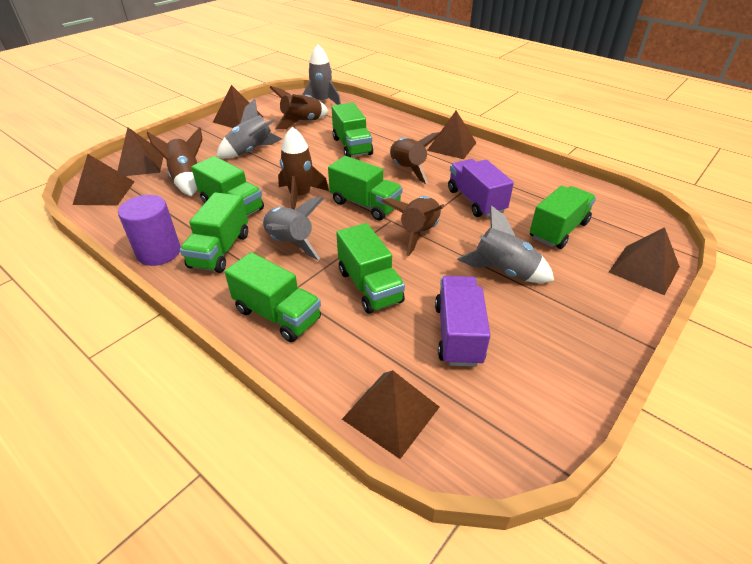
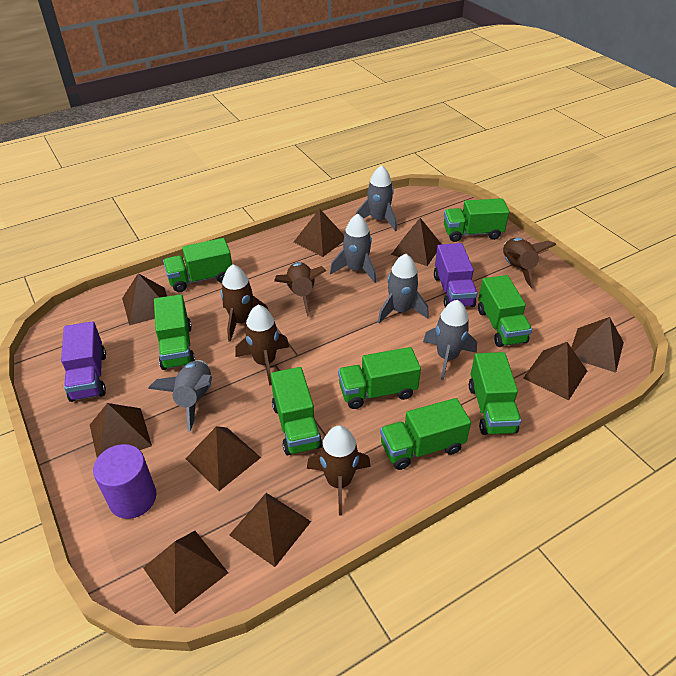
brown pyramid: [73,154,135,206] [117,127,163,176] [213,85,263,128] [342,370,439,459] [427,111,476,159] [609,227,680,295] = 6 -> [90,403,152,458] [122,273,167,325] [143,531,228,614] [186,426,261,491] [229,493,311,567] [294,209,344,257] [391,218,441,266] [524,342,587,401] [571,317,624,373] = 9
green truck: [180,192,248,273] [191,156,264,216] [225,252,321,342] [328,156,402,220] [332,103,373,157] [336,223,405,314] [530,186,596,249] = 7 -> [154,294,195,370] [163,238,232,292] [271,367,322,455] [338,347,421,409] [380,398,471,470] [444,198,509,242] [469,352,521,435] [478,275,532,347] = 8
grey rocket: [216,99,282,158] [263,197,324,260] [302,45,341,105] [457,205,554,283] = 4 -> [148,360,212,432] [330,214,376,283] [356,165,397,231] [378,254,429,323] [423,300,477,380] = 5

